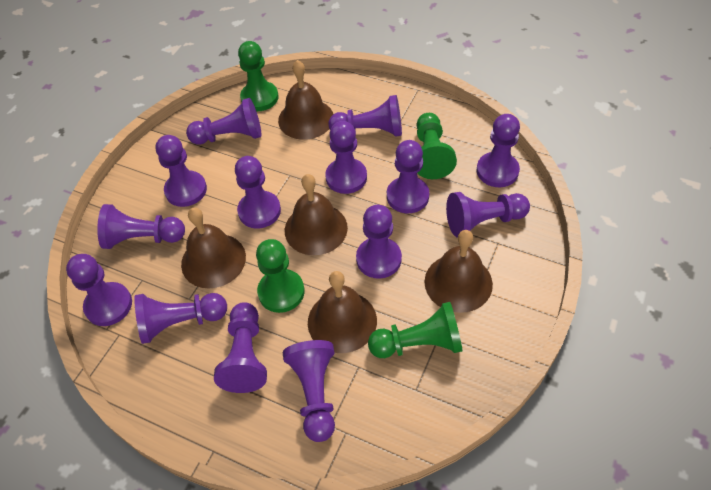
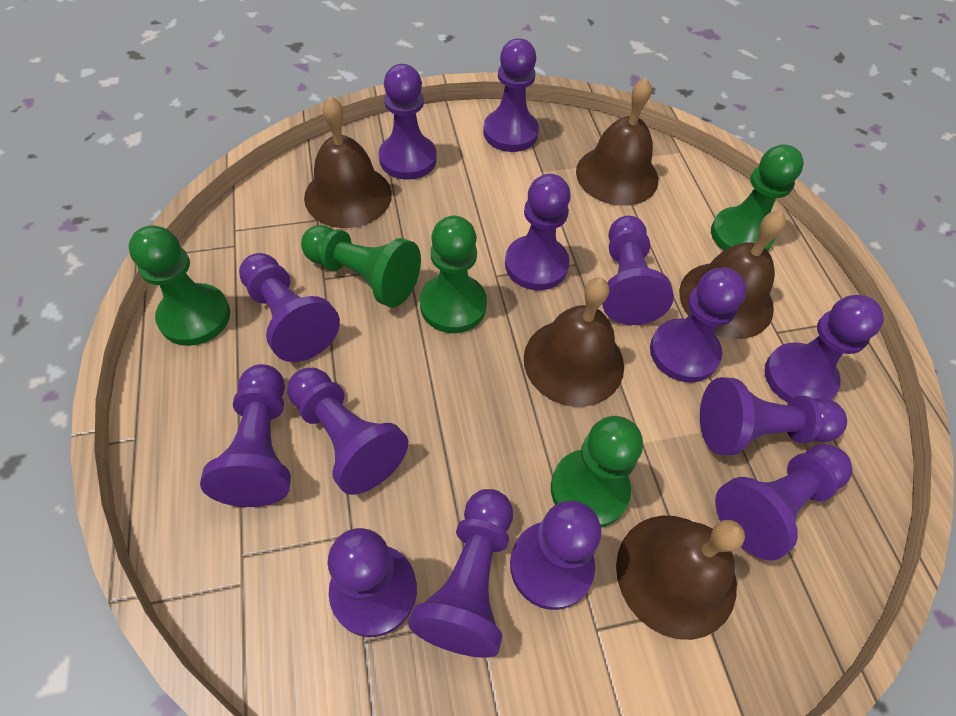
green pawn: [238,41,278,111] [256,239,305,313] [368,302,463,358] [417,113,457,179] = 4 -> [129,225,230,346] [301,225,421,308] [420,216,487,333] [551,416,643,528] [711,144,804,251] = 5

